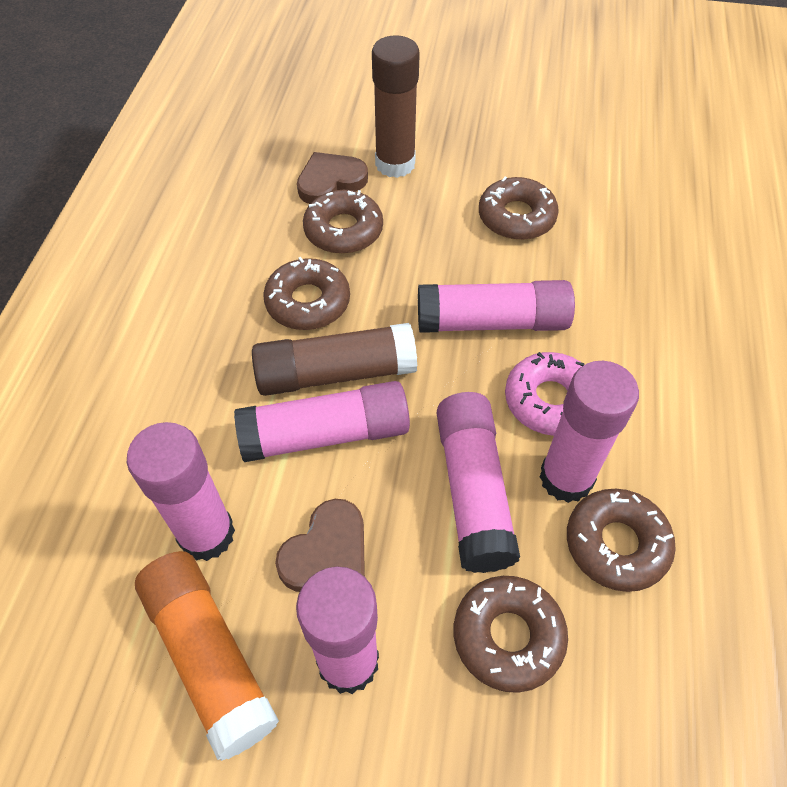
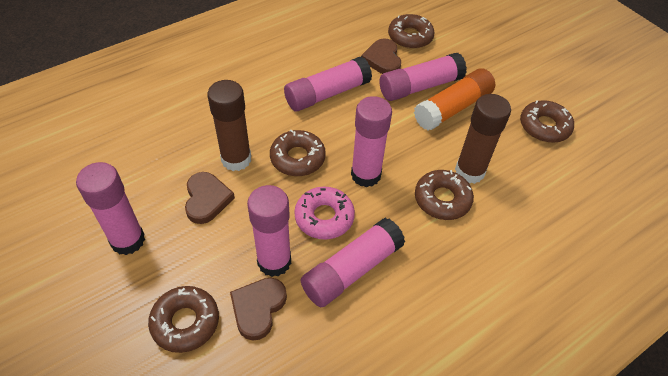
brown heart: [275,499,365,592] [297,152,368,204] = 2 -> [185,172,235,224] [230,278,287,341] [361,38,401,74] = 3

